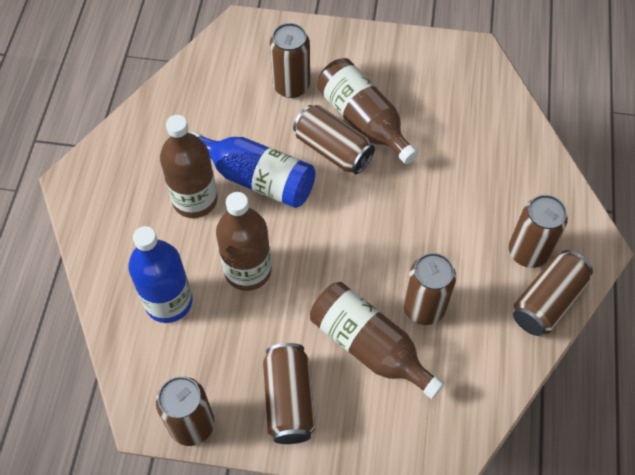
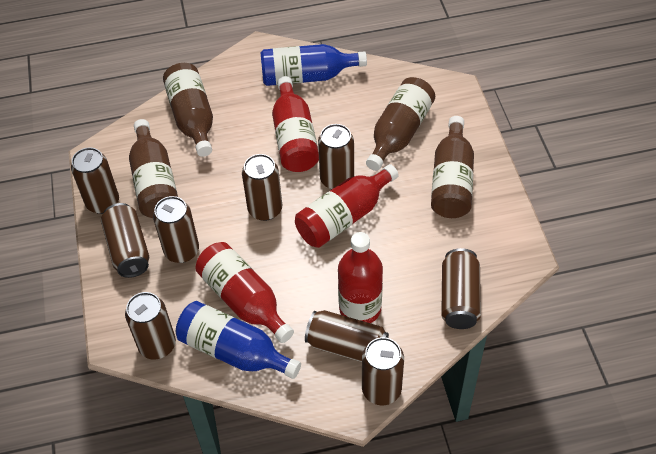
brown can: [156,376,214,446] [263,343,315,444] [270,23,310,98] [293,105,375,174] [403,253,456,325] [509,195,568,268] [513,250,593,336] = 7 -> [71,147,119,214] [101,203,149,278] [125,292,176,359] [153,196,199,263] [242,154,282,221] [305,310,389,362] [318,124,354,190] [362,337,404,405] [441,248,481,329] = 9
red bottle: none = 0 -> [195,242,294,343] [272,76,319,172] [295,164,398,248] [338,232,383,323] = 4

